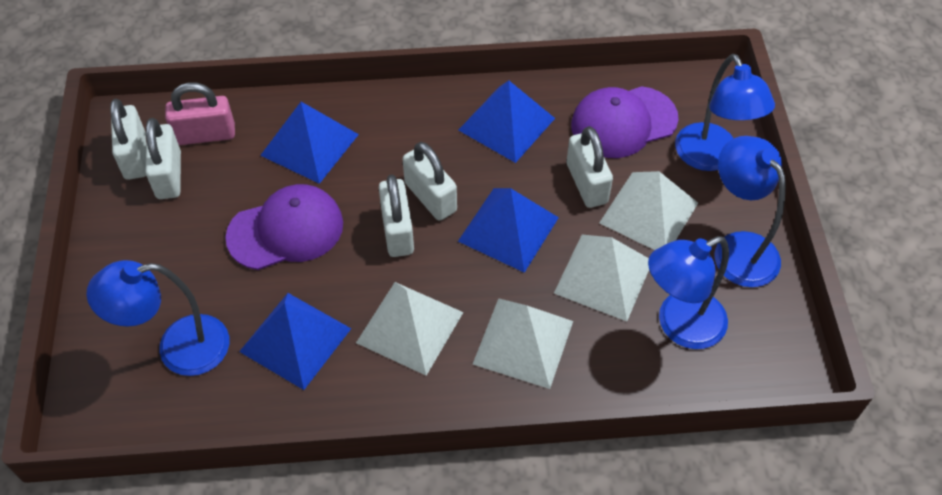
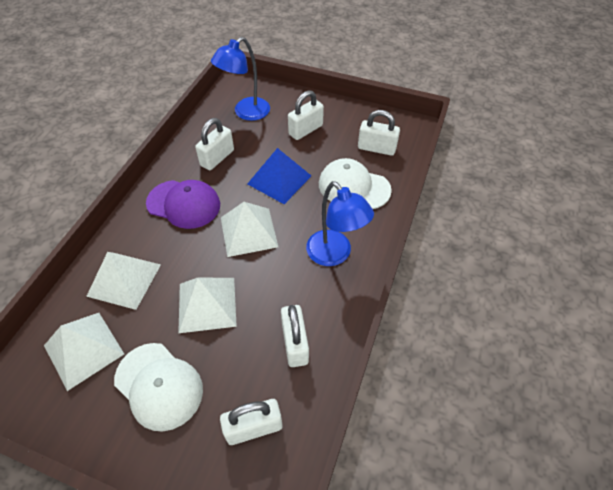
blue lamp: [86,260,229,376] [648,236,729,349] [675,54,775,171] [714,136,786,287] = 4 -> [211,37,270,121] [306,181,374,266] = 2
blue pyramid: [239,293,351,390] [260,102,359,184] [458,188,559,273] [459,80,555,163] = 4 -> [247,148,311,204] = 1
pink padlock: [165,82,235,145] = 1 -> none = 0
purple cap: [225,184,343,270] [571,86,679,158] = 2 -> [146,180,220,229] = 1
white cap: none = 0 -> [114,343,203,432] [319,158,392,209] = 2

